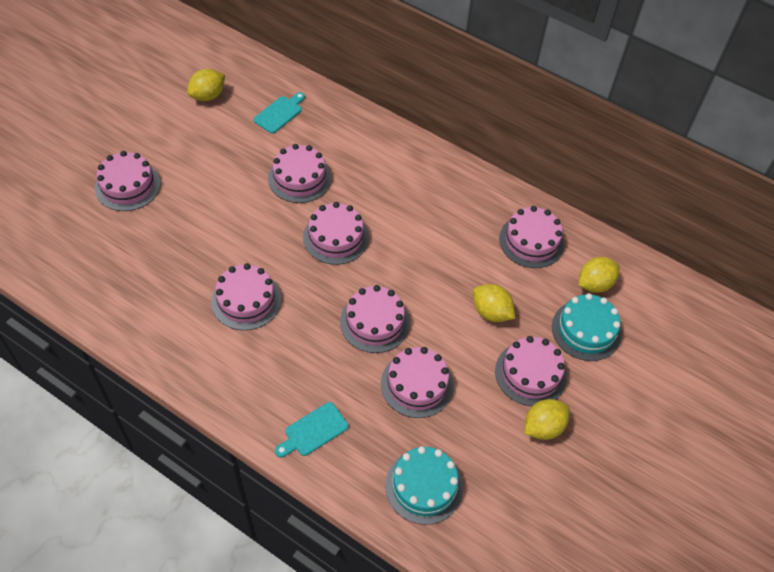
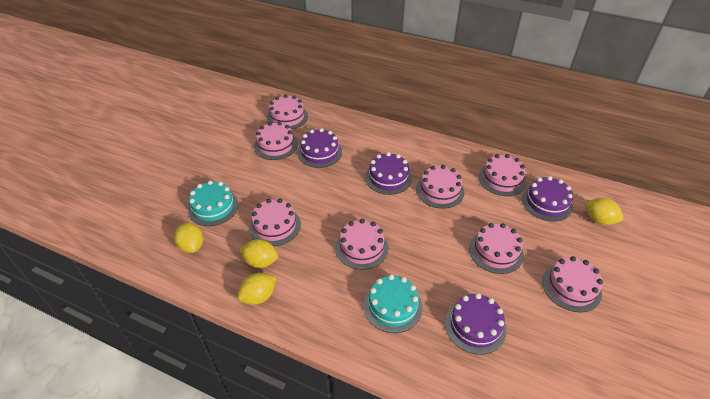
purple cake: none = 0 -> [298,128,342,168] [365,152,412,195] [445,293,507,355] [522,176,573,221] = 4
turquoise cutting board: [254,92,305,134] [275,402,348,457] = 2 -> none = 0

